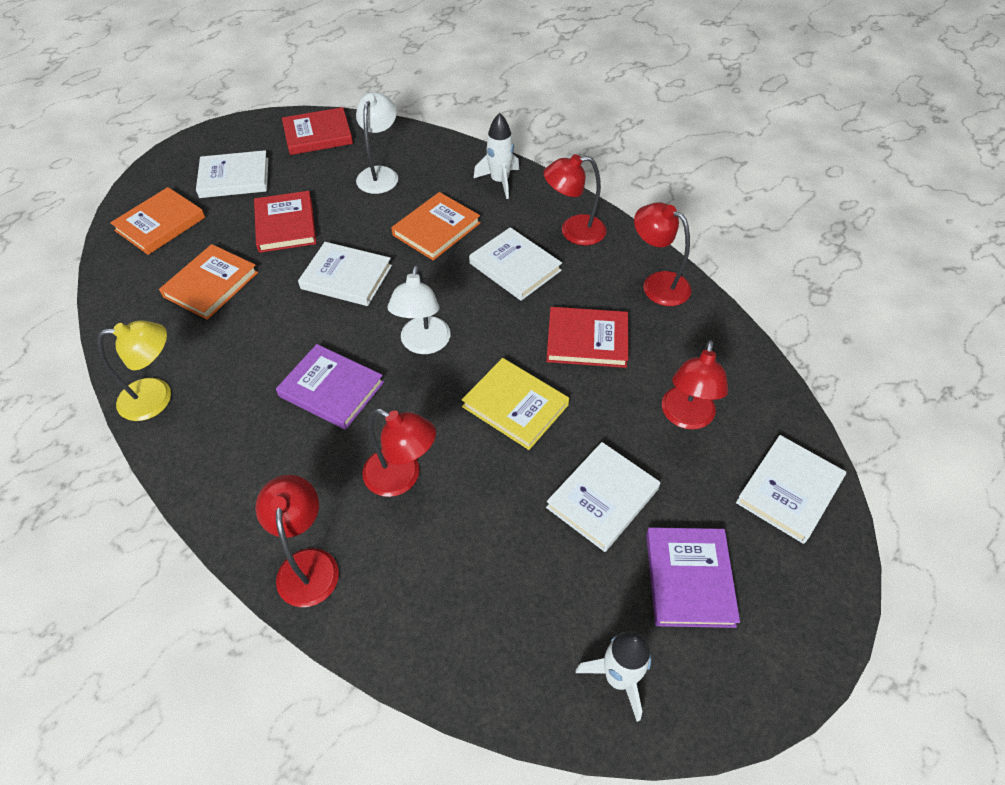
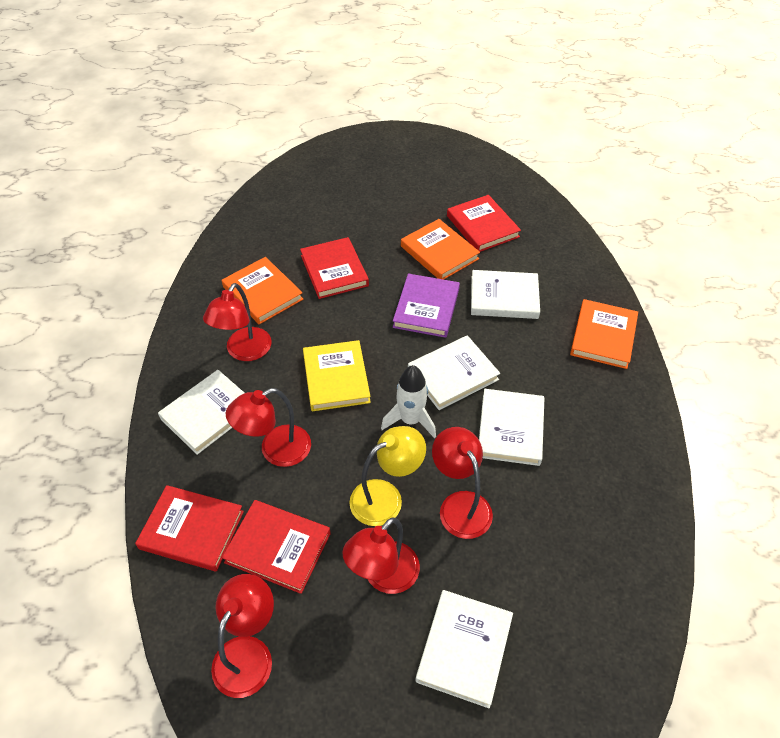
purple book: [276,344,384,430] [646,527,740,628] = 2 -> [393,274,460,338] = 1
red book: [254,191,317,253] [282,107,353,155] [546,307,628,368] = 3 -> [135,485,244,571] [222,500,331,594] [300,237,369,299] [447,195,521,252] = 4
white lamp: [356,92,398,194] [387,265,451,354] = 2 -> none = 0
white rocket: [474,113,519,199] [575,631,652,722] = 2 -> [381,365,436,438] = 1

